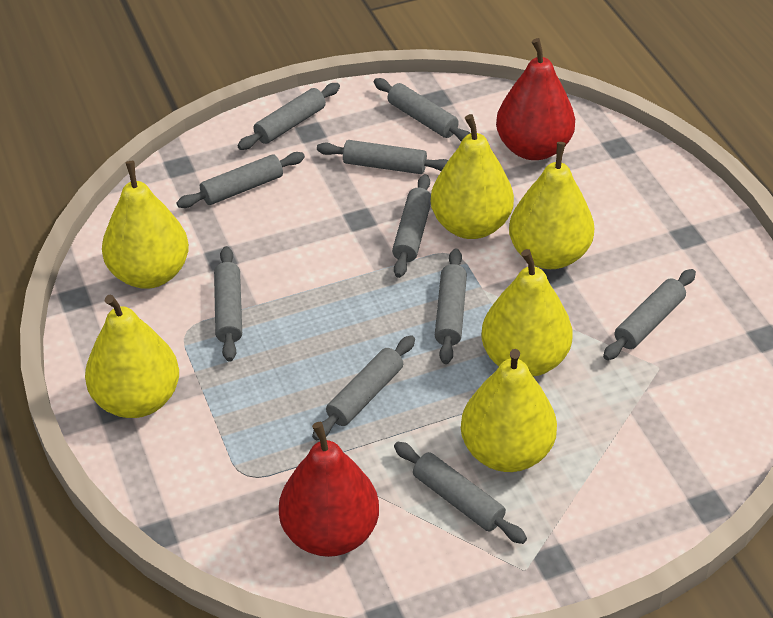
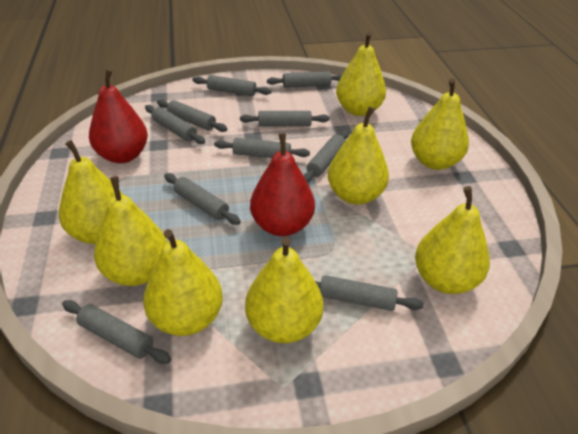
yellow pear: [85,295,179,418] [102,161,189,289] [431,114,514,239] [461,349,557,472] [481,249,573,377] [509,142,594,269] = 6 -> [59,140,123,244] [94,176,167,286] [143,229,223,336] [245,237,324,343] [328,106,389,205] [336,32,386,116] [411,78,469,170] [415,186,490,294] = 8

